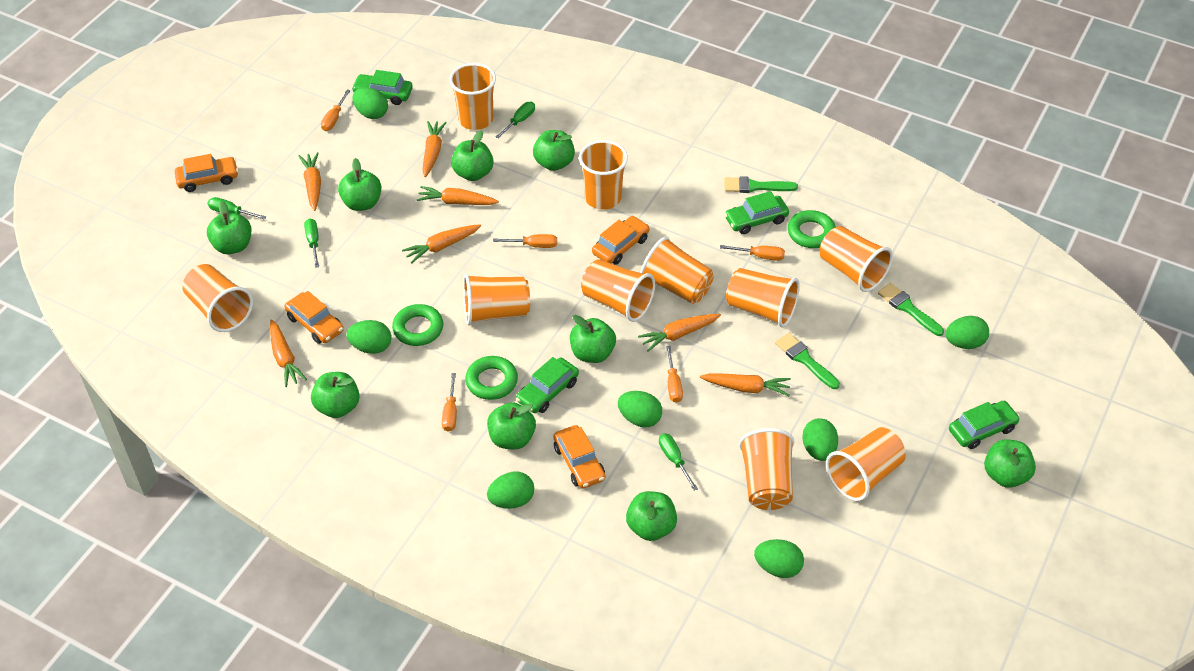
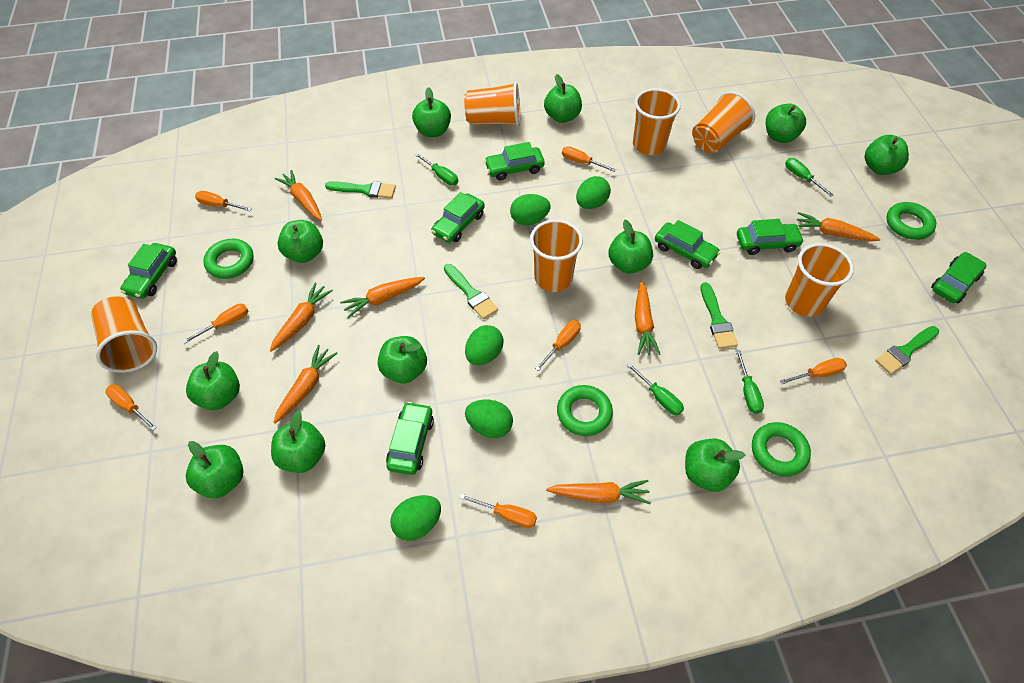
green apple: [207,201,251,254] [311,372,360,418] [338,158,381,211] [451,130,494,181] [487,402,536,449] [533,130,575,171] [570,315,616,363] [626,491,677,541] [984,439,1036,488] = 9 -> [186,351,240,410] [186,441,244,498] [271,411,325,473] [278,220,323,263] [378,336,427,383] [412,87,451,137] [544,74,582,123] [608,220,653,274] [685,439,745,492] [766,104,806,143] [865,135,909,175] = 11
green brush: [724,176,798,193] [775,333,840,389] [878,283,944,336] = 3 -> [325,181,396,198] [444,264,498,319] [700,282,738,349] [875,326,939,374] = 4
green car: [352,70,413,105] [516,357,579,413] [724,191,789,234] [949,401,1020,449] = 4 -> [120,243,177,299] [386,402,434,475] [431,192,485,243] [484,142,545,180] [655,220,720,269] [737,219,804,255] [931,252,986,303] = 7
green egg: [347,320,391,354] [352,87,388,119] [487,472,534,509] [618,391,662,428] [754,539,804,578] [802,418,838,461] [945,316,989,349] = 7 -> [390,495,441,541] [465,325,504,365] [465,400,513,438] [510,194,551,225] [576,176,611,209] = 5
green ring: [392,304,443,346] [465,356,518,400] [788,210,836,248] = 3 -> [203,239,254,279] [557,385,613,436] [752,422,811,476] [886,202,936,240] = 4
orange car: [175,154,238,192] [284,291,344,344] [553,425,605,489] [592,216,650,265] = 4 -> none = 0
orange cup: [182,264,253,332] [449,63,496,130] [463,274,530,325] [579,140,628,210] [581,259,655,322] [640,236,714,304] [726,268,800,327] [739,428,795,510] [820,226,893,292] [826,427,906,501] = 10 -> [91,296,157,373] [464,82,520,127] [530,219,583,292] [633,88,681,155] [692,91,755,153] [785,243,854,317] = 6
orange screwdriver: [321,90,350,131] [442,373,457,432] [493,234,557,248] [666,346,683,403] [720,245,785,261] = 5 -> [106,384,157,430] [182,304,248,344] [195,191,252,211] [460,494,537,528] [535,320,581,371] [562,147,616,172] [780,358,847,384] = 7

